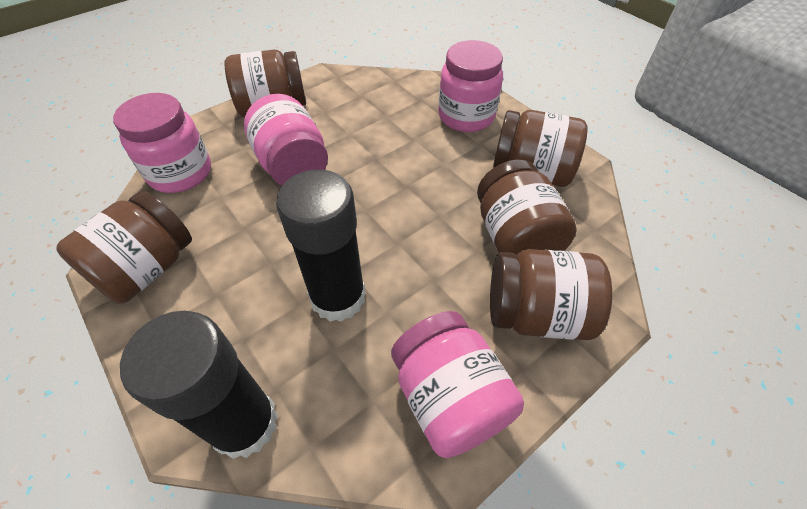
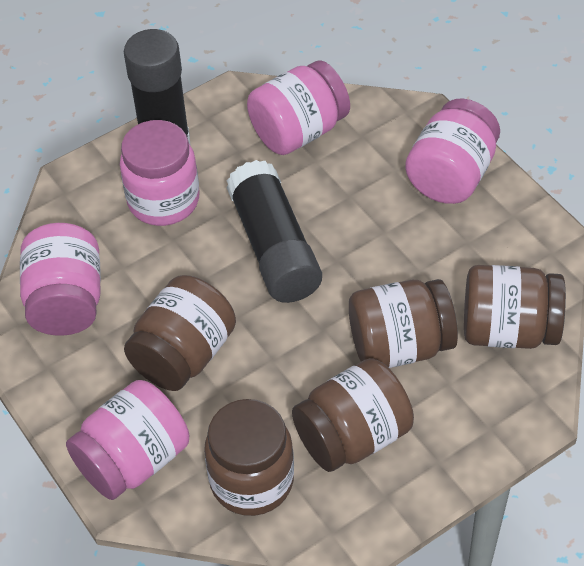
pink jar: [113,93,211,193] [244,94,328,185] [391,311,524,458] [438,40,503,132] = 4 -> [20,223,101,336] [66,380,189,500] [120,120,200,226] [247,60,350,155] [405,98,500,204] = 5

